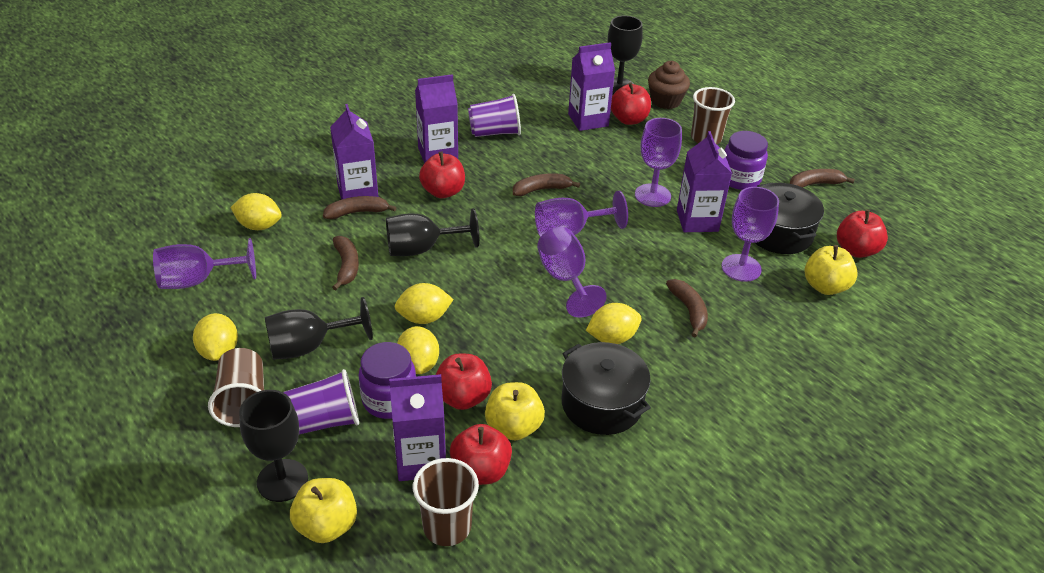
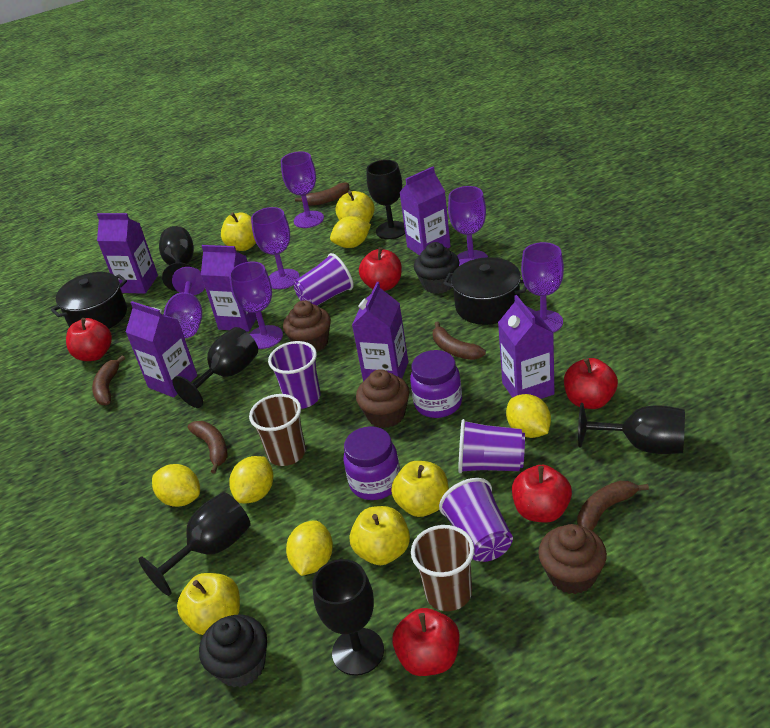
black cupcake: none = 0 -> [199,615,267,687] [414,242,459,294] = 2
black goblet: [239,390,308,502] [265,297,373,360] [386,208,479,256] [608,16,643,94] = 4 -> [138,492,251,596] [159,226,194,291] [172,327,258,408] [312,559,384,676] [367,160,405,239] [578,403,685,454] = 6
brown cup: [208,348,264,427] [413,458,479,546] [691,87,735,144] = 3 -> [249,394,306,466] [411,525,475,611] = 2
brown cupcake: [648,61,690,109] = 1 -> [283,300,331,352] [356,369,410,428] [538,524,607,594] = 3
purple carton: [330,104,378,200] [389,374,446,481] [415,74,458,163] [568,42,615,131] [677,131,732,232] = 5 -> [97,213,158,294] [126,301,197,397] [201,245,257,332] [352,282,408,382] [399,167,451,255] [498,295,555,399] = 6
purple cup: [283,369,359,435] [468,94,521,137] = 2 -> [268,341,321,409] [294,253,354,306] [439,478,513,562] [458,419,525,473] = 4
purple goblet: [153,238,256,289] [535,191,628,237] [537,227,607,318] [635,118,682,207] [721,187,779,282] = 5 -> [164,267,205,338] [229,262,283,349] [251,207,300,289] [281,151,324,228] [448,186,488,266] [521,242,564,333] = 6
yellow apple: [290,478,357,543] [485,382,545,441] [805,245,858,295] = 3 -> [177,573,240,635] [221,212,256,251] [335,191,375,223] [350,506,410,565] [391,461,449,517] = 5

